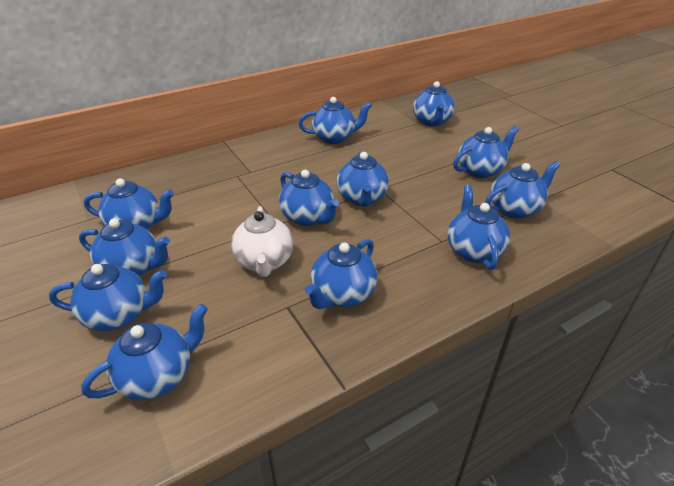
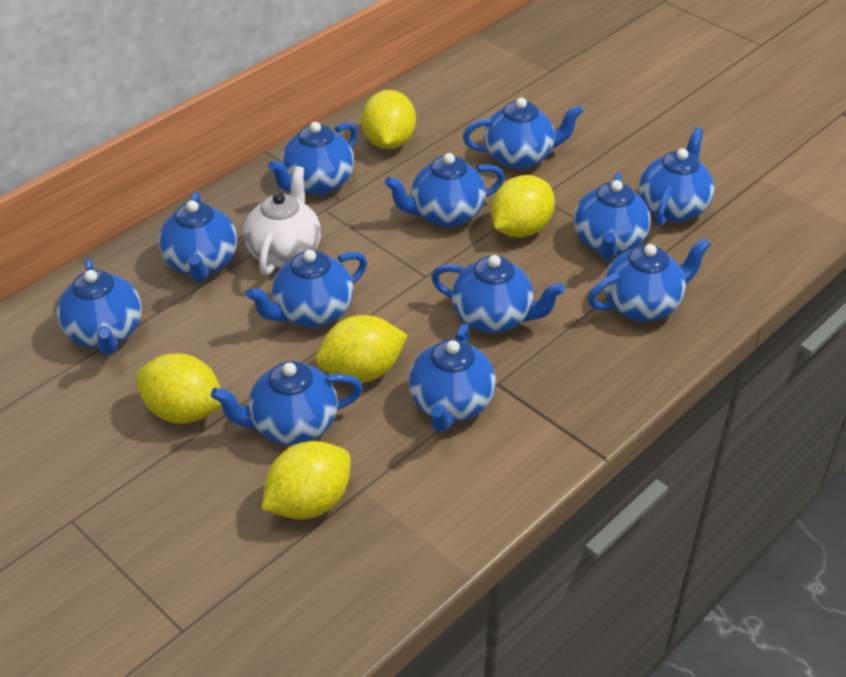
yellow lemon: none = 0 -> [136,353,221,424] [262,441,351,519] [316,315,408,383] [361,90,416,149] [491,175,555,238] = 5

